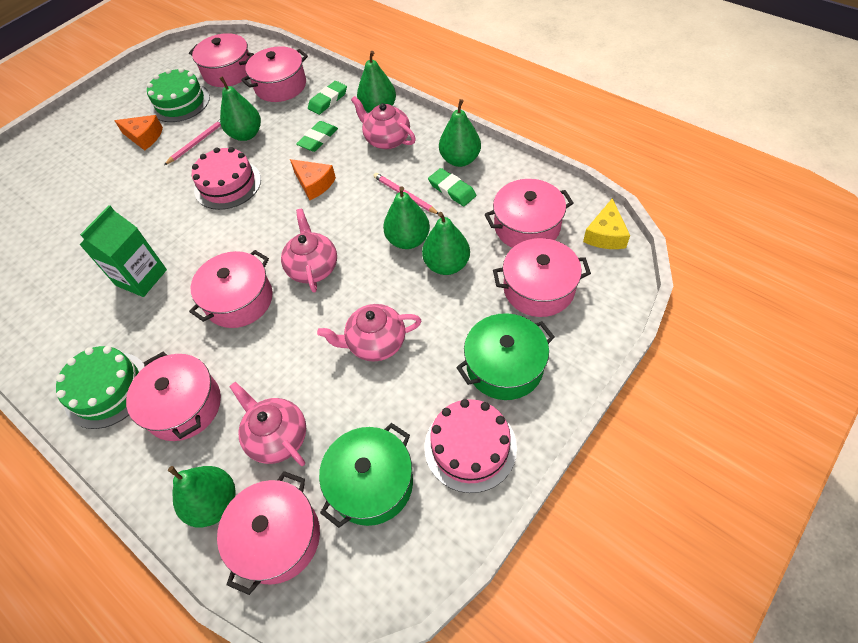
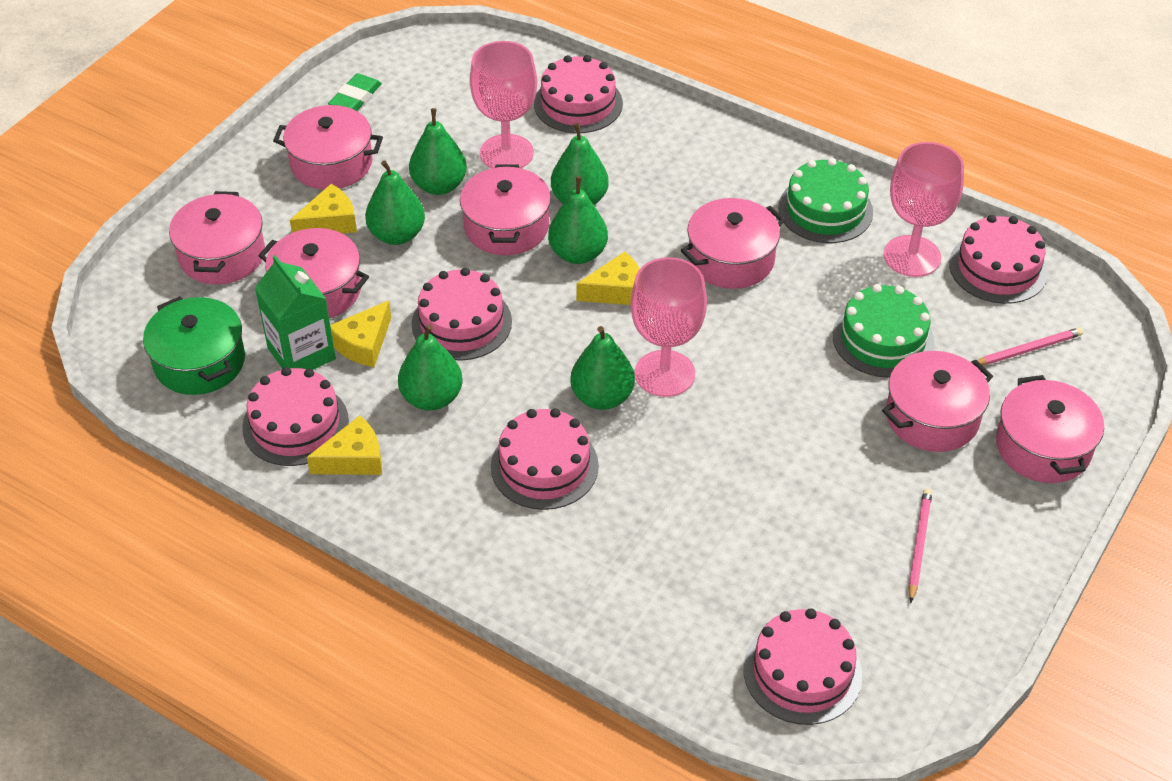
green eraser: [296,121,338,152] [308,81,347,115] [428,168,476,206] = 3 -> [328,73,382,111] = 1
green pot: [319,423,413,528] [456,313,555,400] = 2 -> [143,296,245,395] = 1
orange cheese: [114,115,163,151] [290,159,336,200] = 2 -> none = 0
pink cake: [192,147,261,210] [424,399,517,493] = 2 -> [242,367,349,466] [411,268,512,361] [491,408,599,510] [534,55,623,133] [743,608,862,725] [949,215,1048,304] = 6
pink goblet: none = 0 -> [470,41,537,169] [630,257,707,397] [884,142,964,277] = 3
pink teapot: [229,382,306,466] [281,209,337,293] [317,304,421,361] [351,96,416,149] = 4 -> none = 0
yellow cheese: [583,198,630,249] = 1 -> [290,184,357,233] [307,415,382,475] [330,300,391,367] [576,251,640,305] = 4

